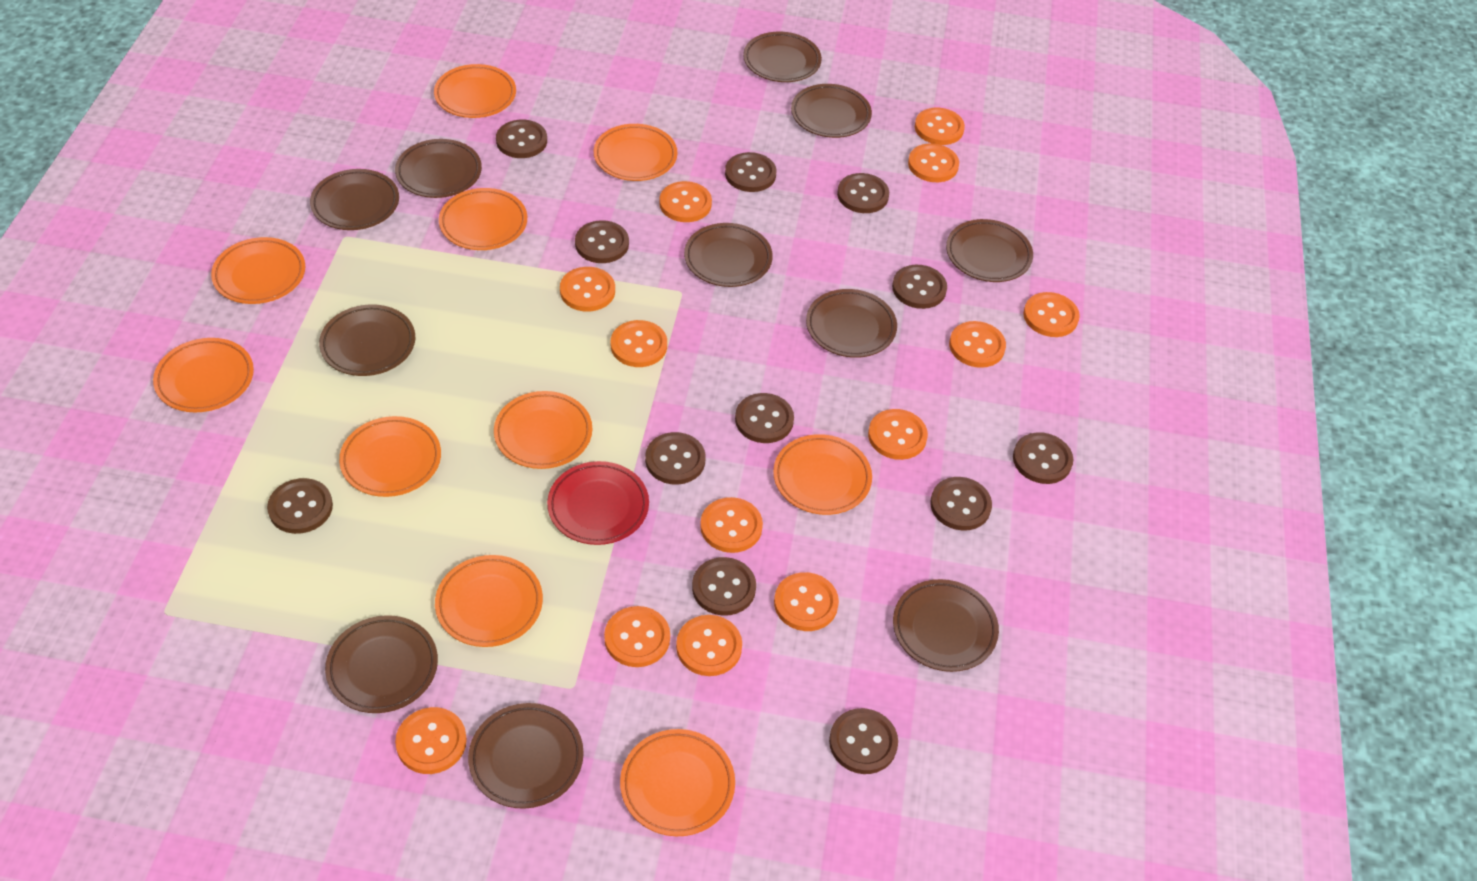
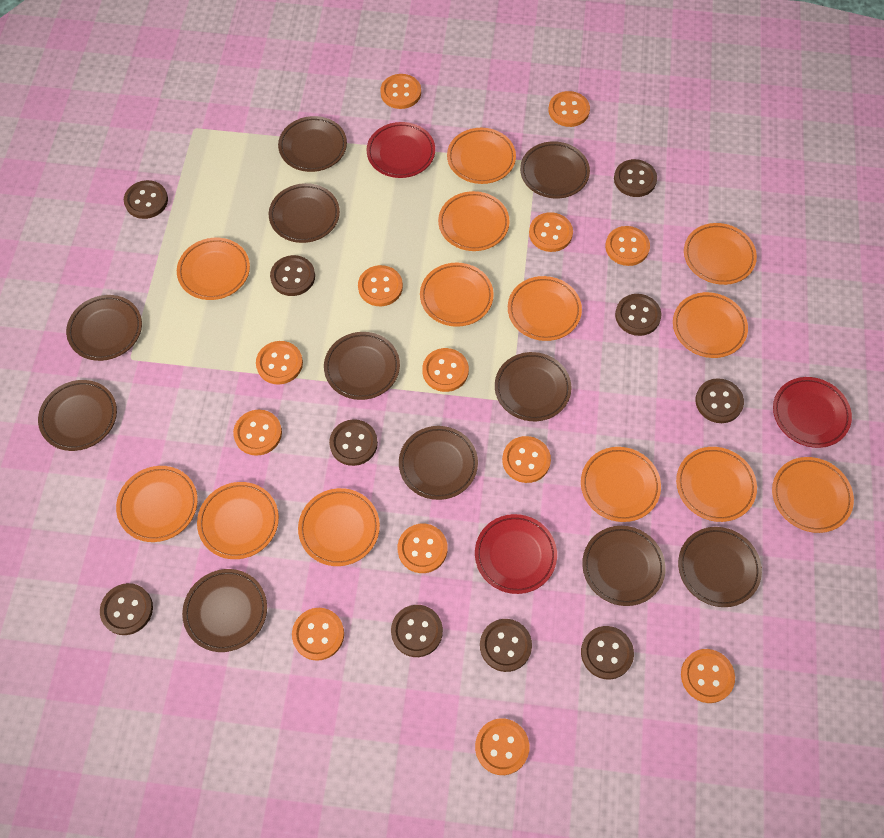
brown button: [267,478,333,534] [496,120,547,158] [575,220,629,263] [645,432,706,485] [692,557,756,616] [725,152,776,192] [735,393,794,443] [829,708,898,774] [837,173,889,213] [892,265,947,309] [930,477,992,531] [1013,432,1073,484] = 12 -> [100,583,153,635] [124,180,168,219] [270,255,315,296] [329,419,378,466] [391,605,443,657] [480,619,532,672] [581,626,634,680] [614,159,657,197] [615,294,661,336] [696,378,744,423] = 10
orange plate: [153,338,254,412] [211,237,306,304] [339,416,441,497] [434,64,516,118] [435,555,543,647] [439,188,527,250] [494,391,592,469] [594,124,677,181] [620,729,735,836] [773,434,872,515] = 10 -> [116,466,198,542] [177,238,250,300] [197,482,279,559] [298,488,380,566] [420,262,494,327] [438,191,510,251] [447,128,516,184] [508,276,582,341] [581,447,661,522] [673,292,748,358] [676,447,757,522] [684,223,757,285] [772,457,854,533] = 13
red plate: [547,461,649,545] = 1 -> [367,122,435,178] [475,514,557,594] [773,377,852,448] = 3

